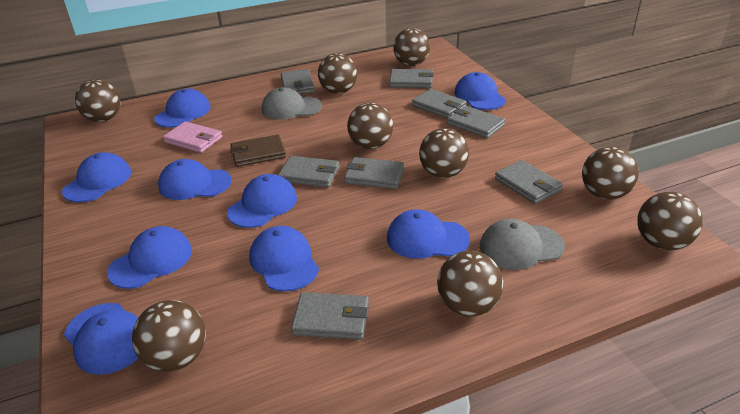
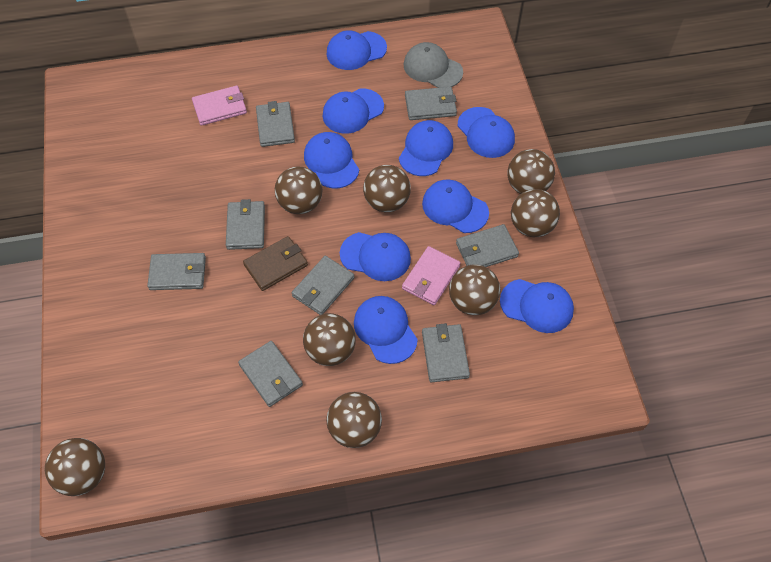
brown ball: [75,79,121,122] [132,300,206,372] [318,53,357,94] [347,103,393,149] [393,28,430,66] [419,128,469,178] [437,251,503,316] [582,147,639,200] [637,191,703,250] = 9 -> [45,438,105,496] [275,166,322,214] [303,313,356,366] [326,392,382,448] [363,165,411,212] [449,264,500,315] [507,149,555,194] [511,189,560,237] = 8
grey cap: [262,87,322,120] [480,219,565,270] = 2 -> [404,42,463,88] = 1
pink wallet: [163,121,222,153] = 1 -> [192,86,247,126] [402,246,461,305] = 2

